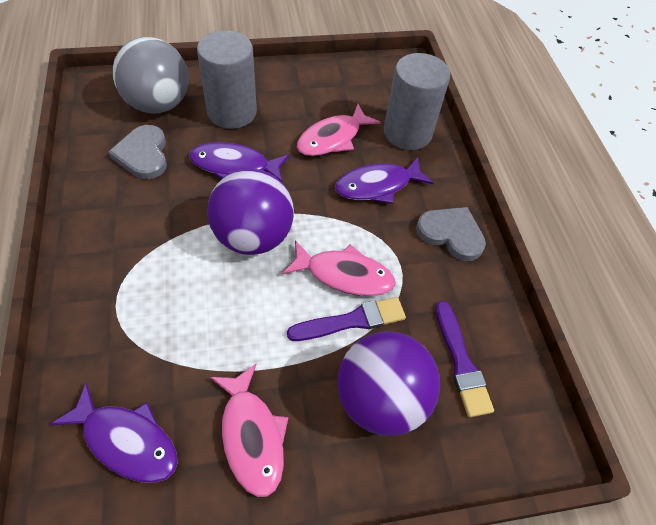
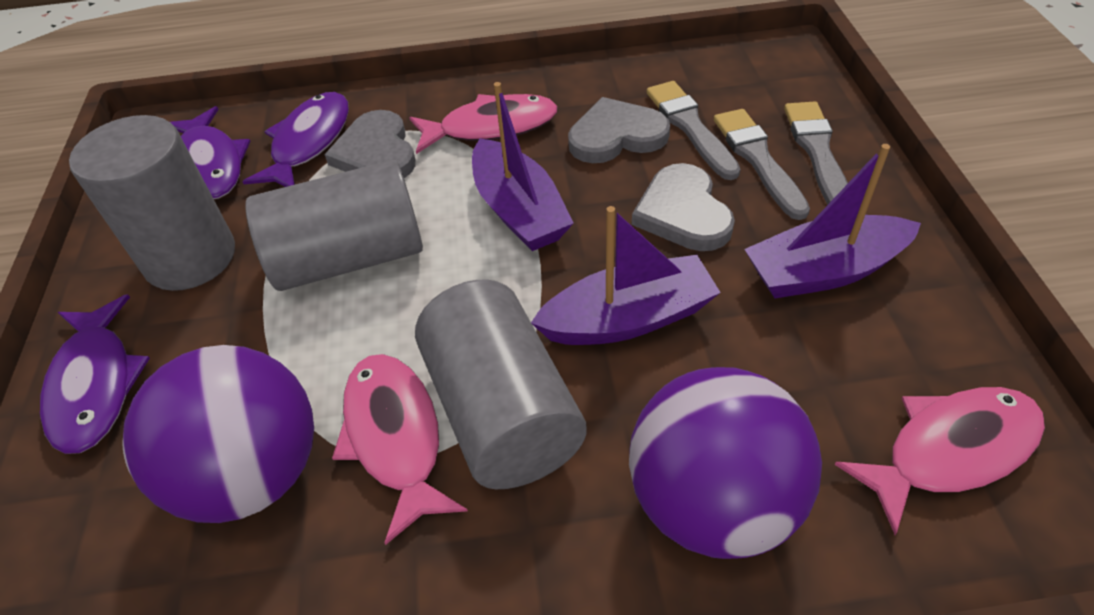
grey ball: [113,37,189,114] = 1 -> none = 0
grey brush: none = 0 -> [647,81,741,180] [714,109,810,220] [784,101,848,205] = 3
grey cylinder: [197,30,257,129] [384,53,450,150] = 2 -> [69,115,235,291] [245,160,423,291] [415,280,587,489] = 3
grey heart: [108,125,167,179] [416,207,486,261] = 2 -> [324,110,415,178] [568,97,670,163] [632,163,735,251] = 3
purple boat: none = 0 -> [472,82,574,251] [531,206,721,345] [744,144,921,298] = 3
purple brush: [287,297,406,341] [435,301,494,417] = 2 -> none = 0

